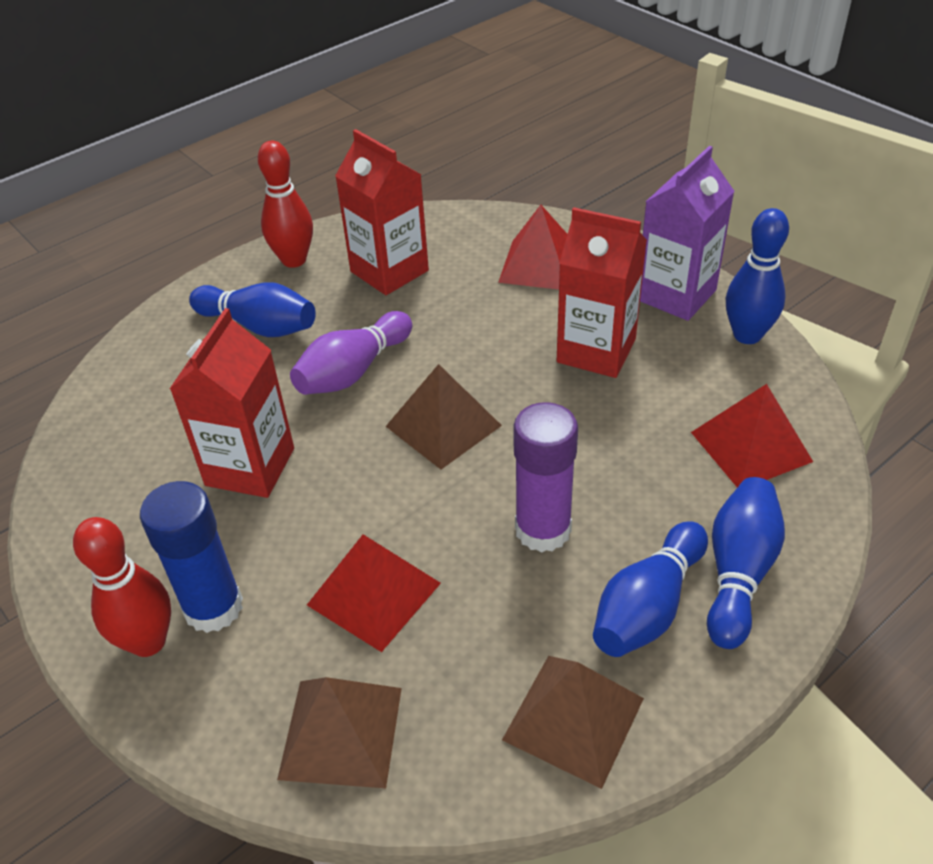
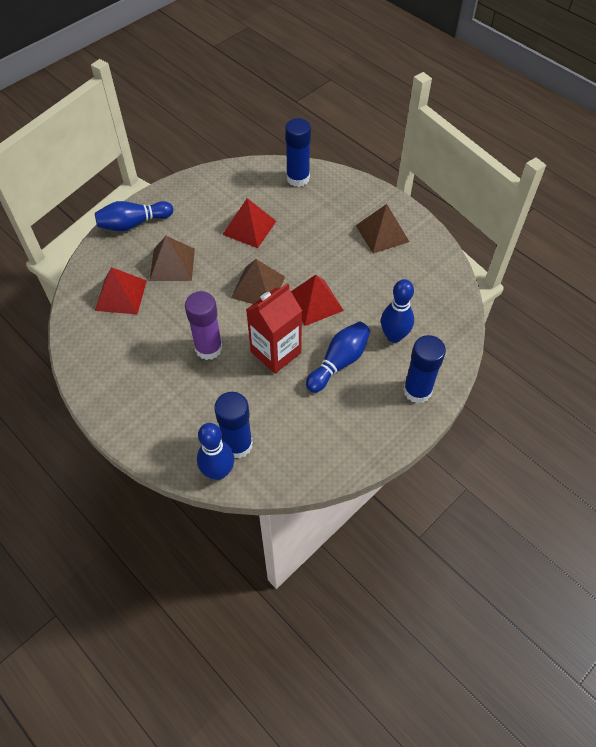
blue glue stick: [140,481,243,633] = 1 -> [214,392,253,459] [285,118,311,187] [403,335,446,404] = 3
purple bowling pin: [290,311,412,395] = 1 -> none = 0
purple carton: [640,146,735,321] = 1 -> none = 0
red bowling pin: [73,517,171,657] [258,141,313,268] = 2 -> none = 0
red carton: [170,308,294,498] [335,129,429,295] [557,207,647,378] = 3 -> [246,283,302,374] = 1

